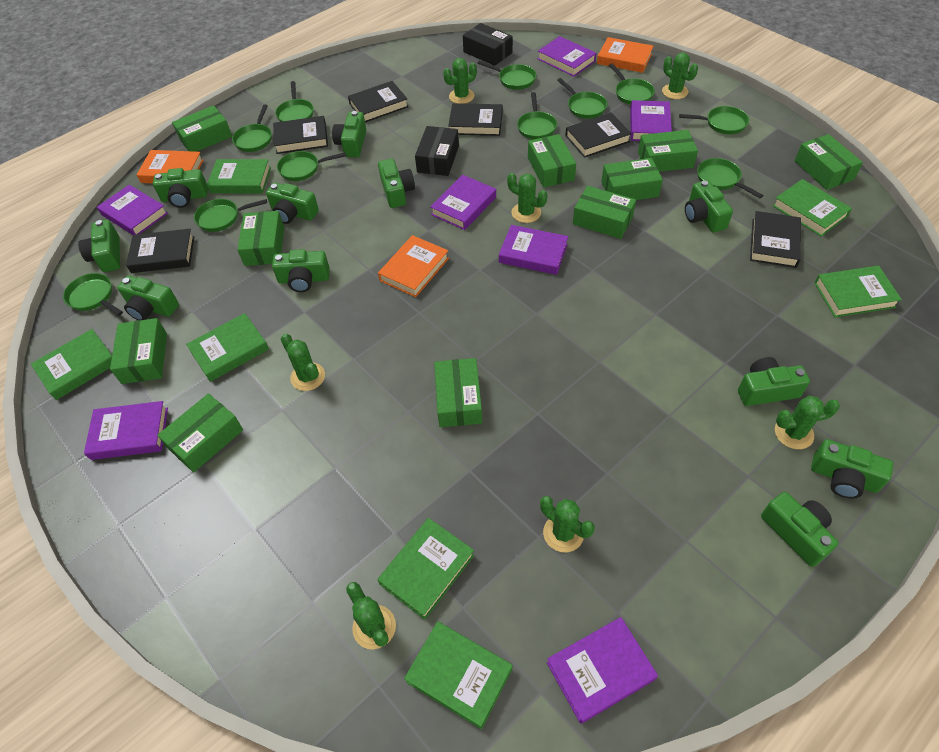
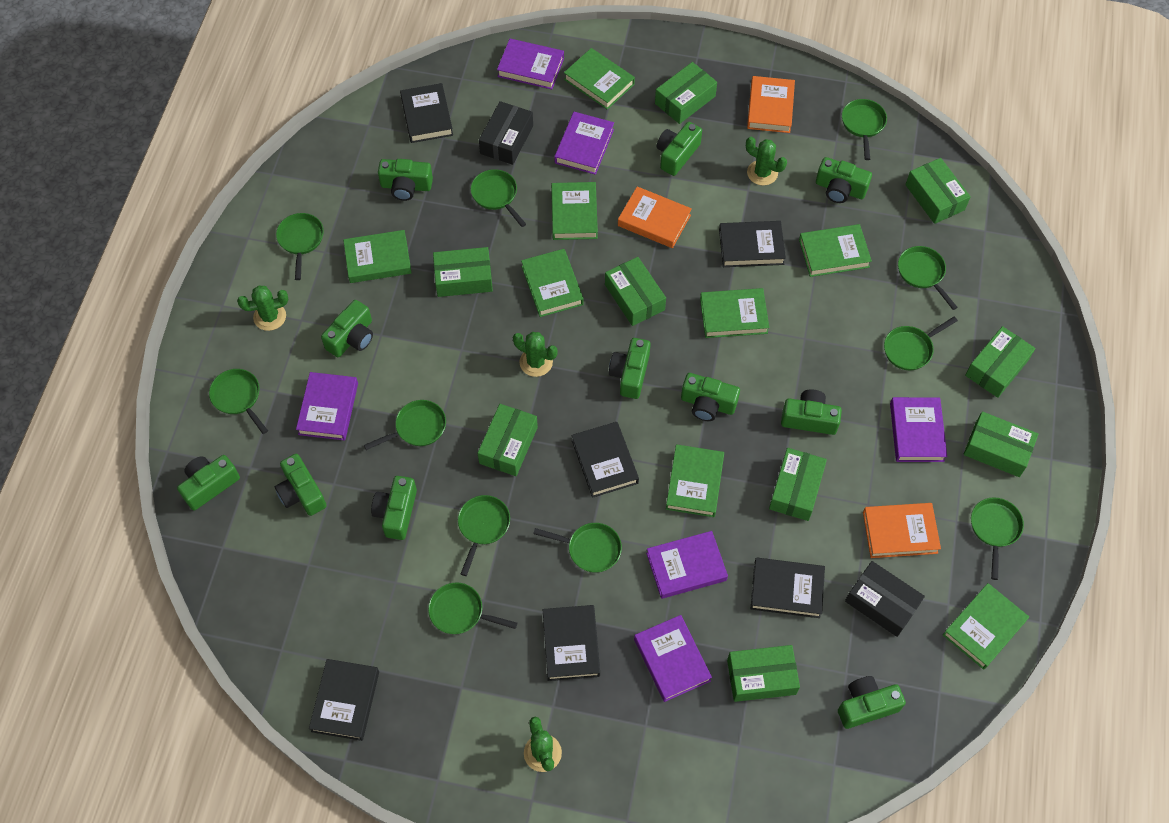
green book: [31,329,112,400] [186,313,269,382] [207,159,271,193] [377,518,474,620] [404,622,512,729] [773,179,852,237] [814,266,902,317] = 7 -> [343,230,412,283] [521,249,584,317] [551,182,598,240] [564,48,635,110] [666,444,724,517] [700,288,770,338] [799,224,872,277] [943,583,1029,670] = 8
green box: [110,318,167,384] [157,393,243,472] [172,105,232,152] [237,211,284,266] [434,358,482,427] [528,134,576,187] [573,186,636,239] [601,158,663,200] [638,130,698,172] [795,134,863,190] = 10 -> [433,247,493,297] [478,404,538,476] [605,257,666,326] [655,62,717,124] [727,645,800,702] [769,448,827,521] [905,158,971,224] [964,411,1038,477] [965,326,1036,398] = 9
green cactus: [281,334,325,391] [346,582,396,649] [443,58,477,104] [507,173,547,223] [540,496,595,552] [662,53,698,99] [775,396,840,449] = 7 -> [237,285,289,331] [513,332,558,377] [524,717,562,772] [746,137,787,185] = 4
purple book: [84,401,168,460] [97,185,168,235] [430,175,496,230] [499,225,568,275] [538,36,596,76] [547,617,658,724] [630,100,672,141] = 7 -> [296,372,358,441] [497,39,564,89] [554,112,614,175] [634,615,712,702] [646,531,728,599] [890,397,947,462] = 6

